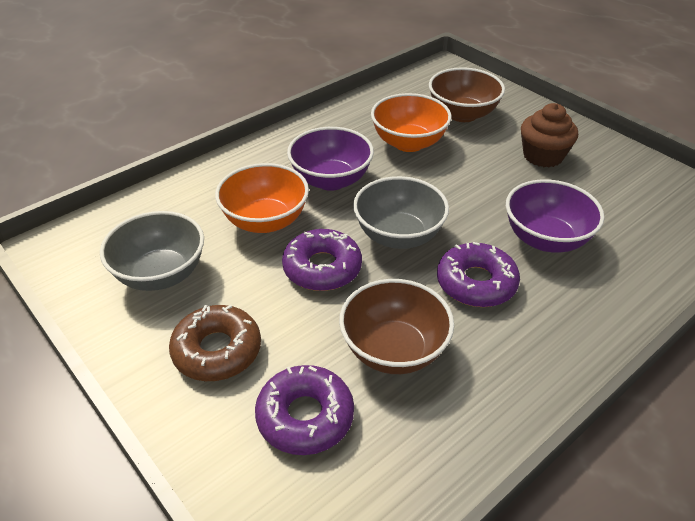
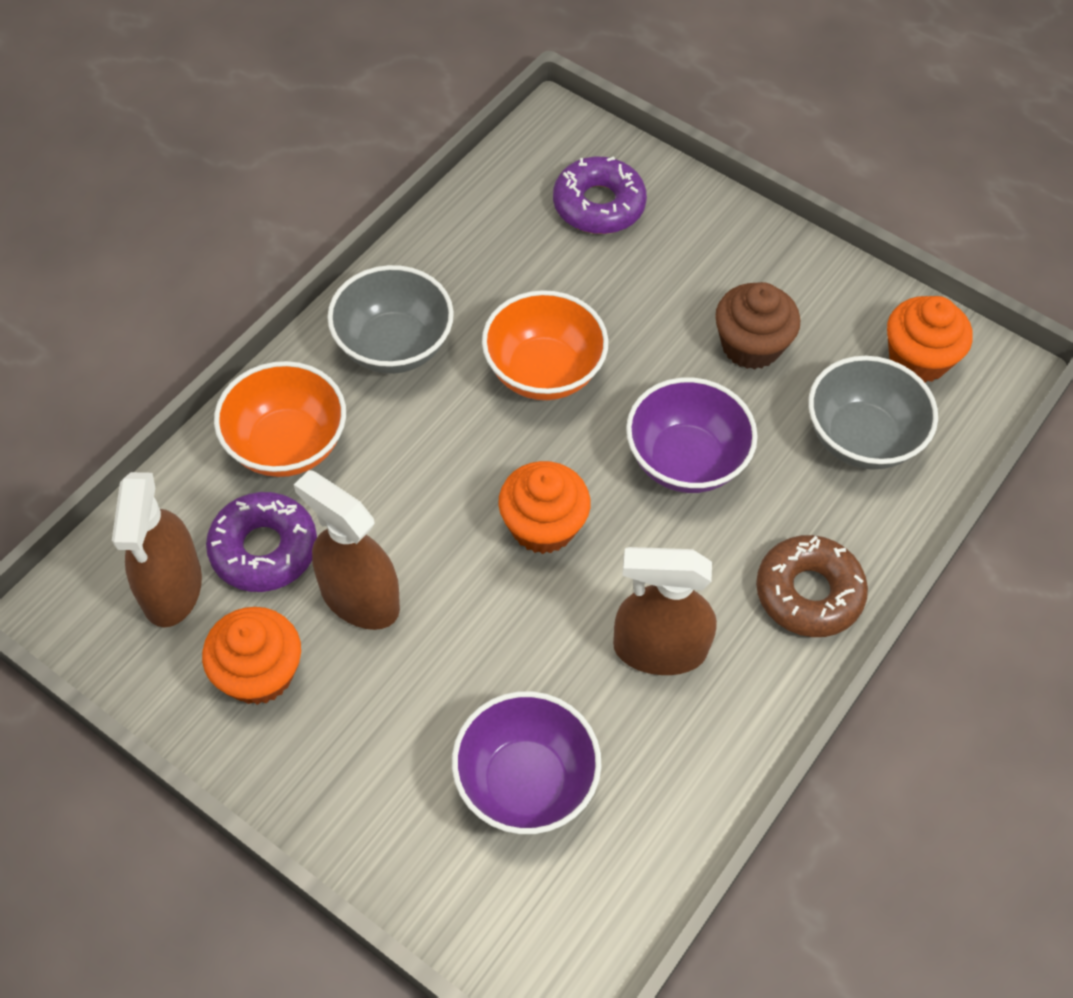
brown bowl: [339,279,454,374] [429,67,505,122] = 2 -> none = 0
brown spray bottle: none = 0 -> [112,472,202,627] [294,470,400,630] [613,547,717,675] = 3
orange cupcake: none = 0 -> [202,607,301,705] [498,461,591,554] [887,296,973,382] = 3
purple donut: [255,365,354,455] [282,229,362,291] [437,242,520,307] = 3 -> [206,492,317,592] [553,156,647,234] = 2

